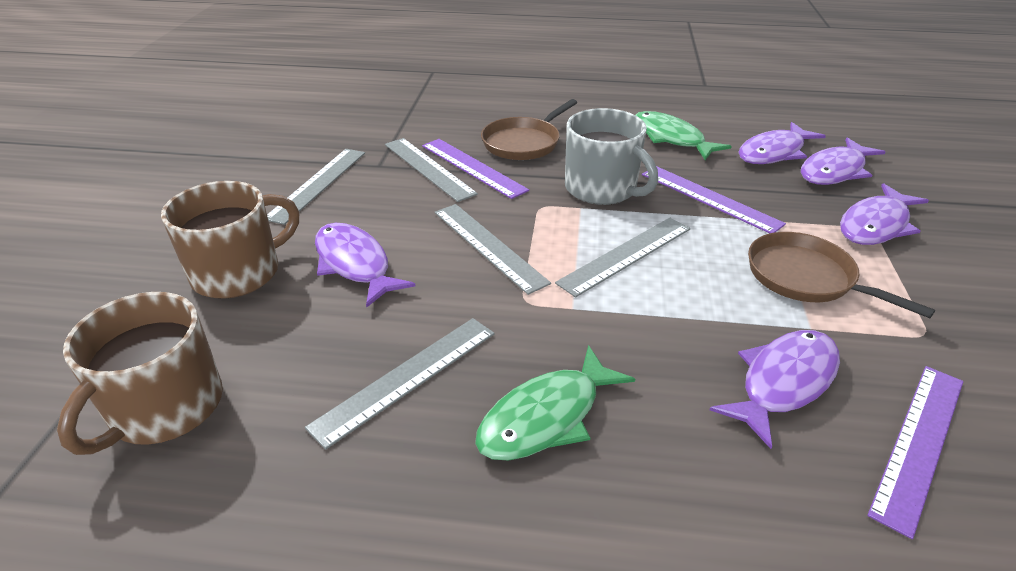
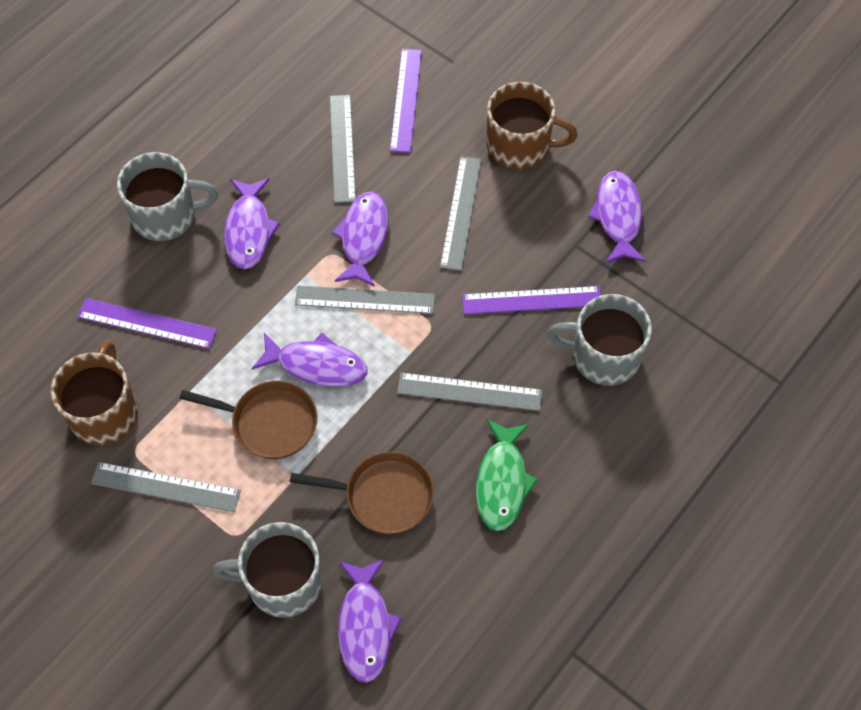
green fish: [475,345,635,461] [636,111,732,160] = 2 -> [476,419,538,531] = 1
grey mug: [565,108,658,205] = 1 -> [117,152,218,241] [213,522,322,618] [547,294,652,386] = 3

